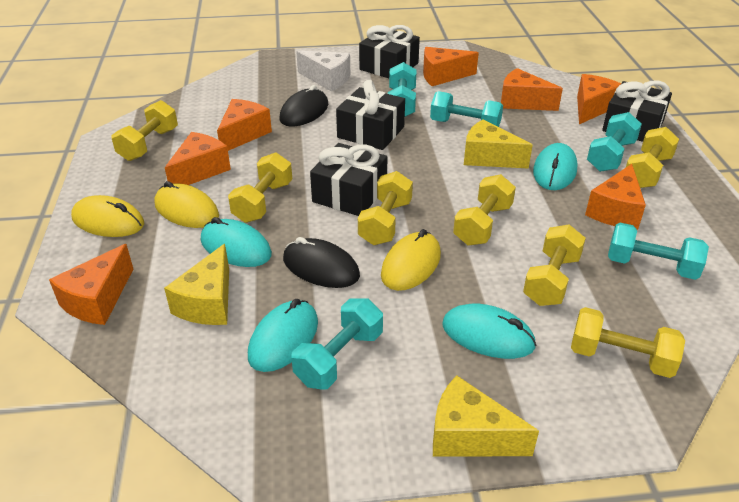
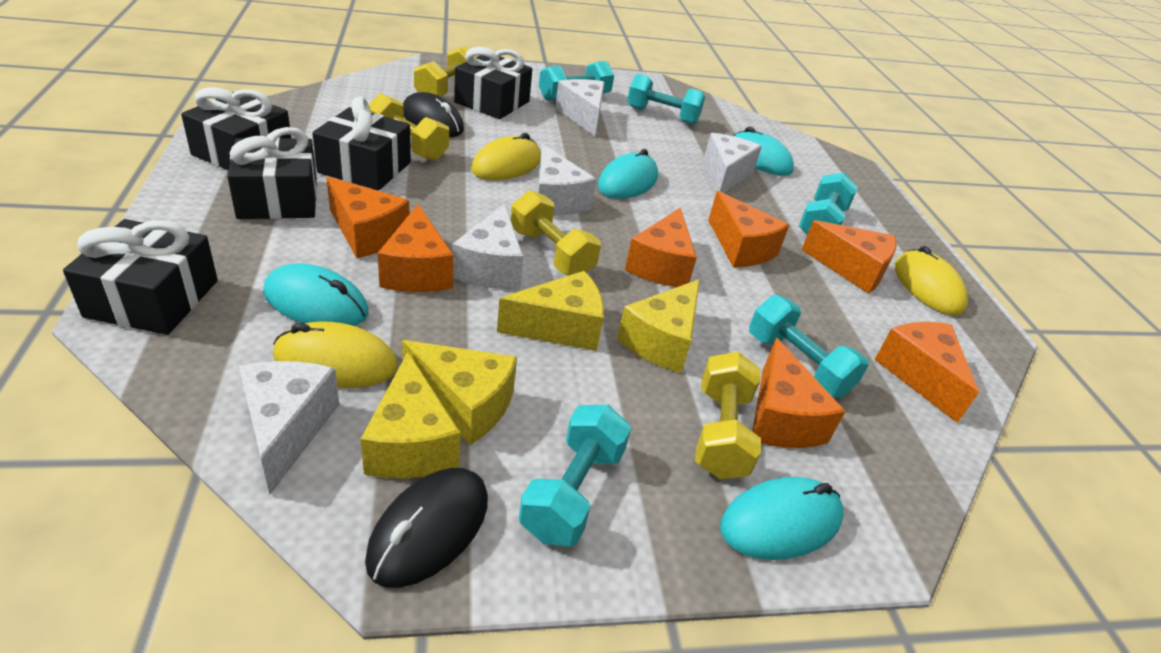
black gift: [310,143,388,216] [336,80,405,150] [359,25,420,78] [602,81,672,142] = 4 -> [63,219,218,335] [181,87,291,171] [227,127,317,219] [312,96,411,191] [454,47,532,119] = 5
white cheese: [296,50,350,91] = 1 -> [239,361,339,494] [452,203,523,289] [538,144,596,215] [555,79,605,136] [703,133,762,193] = 5
yellow cheese: [164,244,229,325] [433,375,539,457] [464,119,533,169] = 3 -> [361,352,461,478] [402,340,517,445] [497,271,604,351] [617,279,700,373] = 4
yellow dumbbell: [111,100,178,161] [228,152,292,223] [358,171,413,245] [453,174,516,246] [523,225,586,306] [571,307,685,378] [626,127,679,188] = 7 -> [369,93,449,161] [414,46,477,97] [511,190,601,275] [695,352,761,479] = 4

